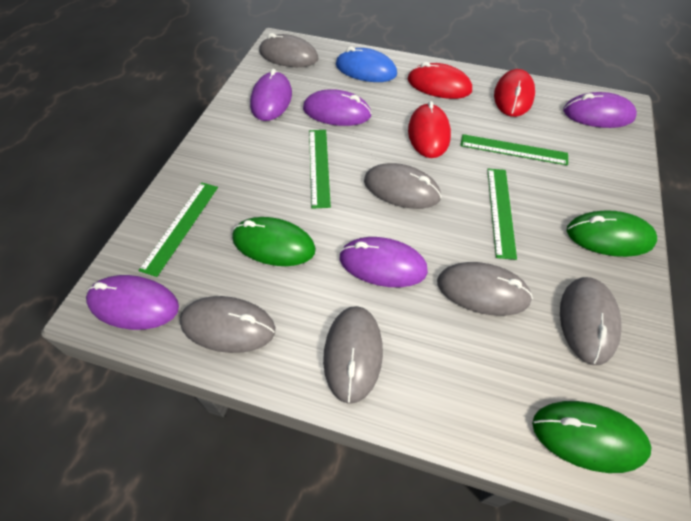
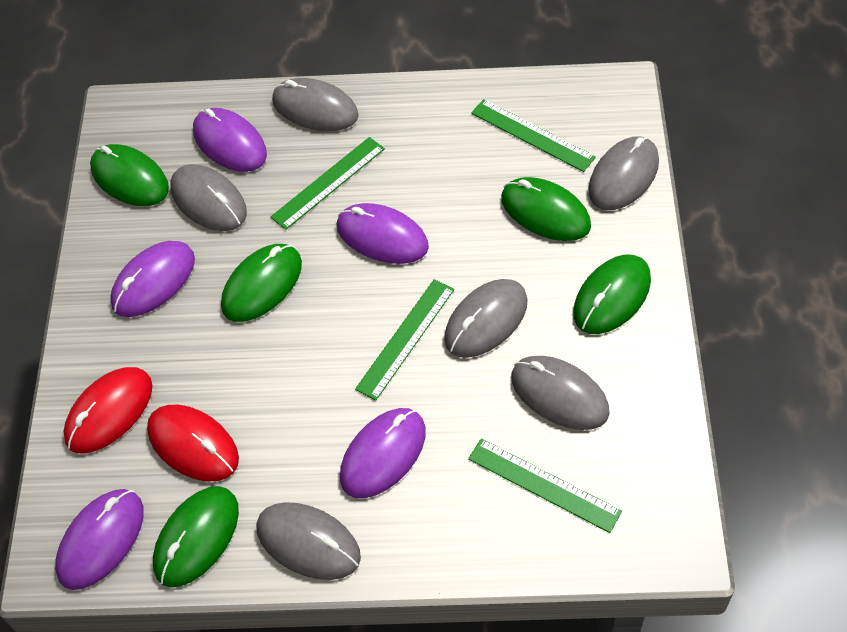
blue mouse: [336,46,397,82] = 1 -> none = 0
green mouse: [232,217,316,266] [532,401,652,473] [567,210,657,257] = 3 -> [90,144,169,206] [153,486,239,587] [221,244,302,322] [501,177,591,241] [573,255,651,334] = 5
red mouse: [408,62,472,99] [408,101,451,158] [494,69,535,117] = 3 -> [63,367,153,453] [147,405,239,481] = 2

